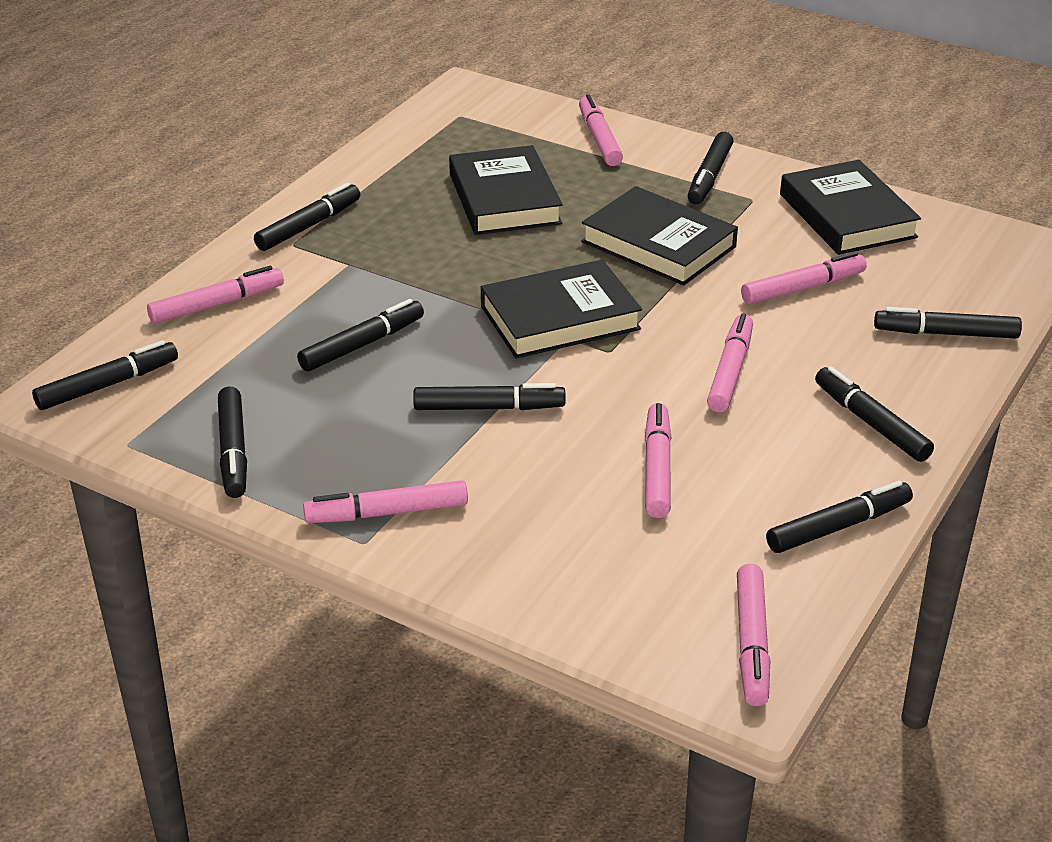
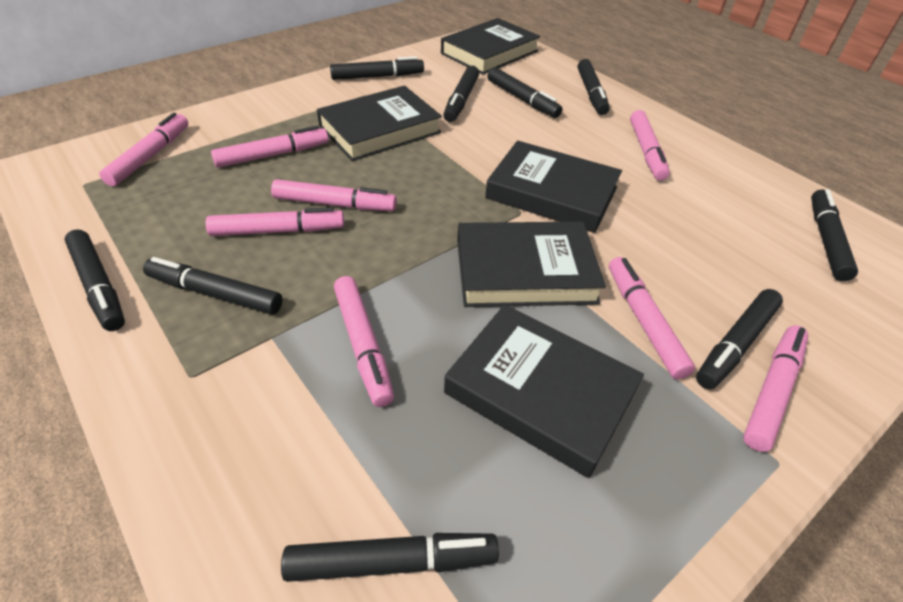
black book: [449,145,563,235] [481,260,642,359] [581,186,738,286] [780,160,921,255] = 4 -> [317,85,442,161] [441,18,540,74] [444,304,644,478] [457,222,606,307] [485,141,622,233] = 5
pink marker: [147,266,284,324] [303,480,468,523] [579,94,623,166] [645,403,672,518] [707,313,753,412] [737,564,770,706] [741,252,867,304] = 7 -> [99,113,189,186] [206,207,344,236] [211,126,329,168] [271,179,397,211] [334,276,394,407] [609,257,695,380] [630,110,670,181] [743,326,808,452] = 8

